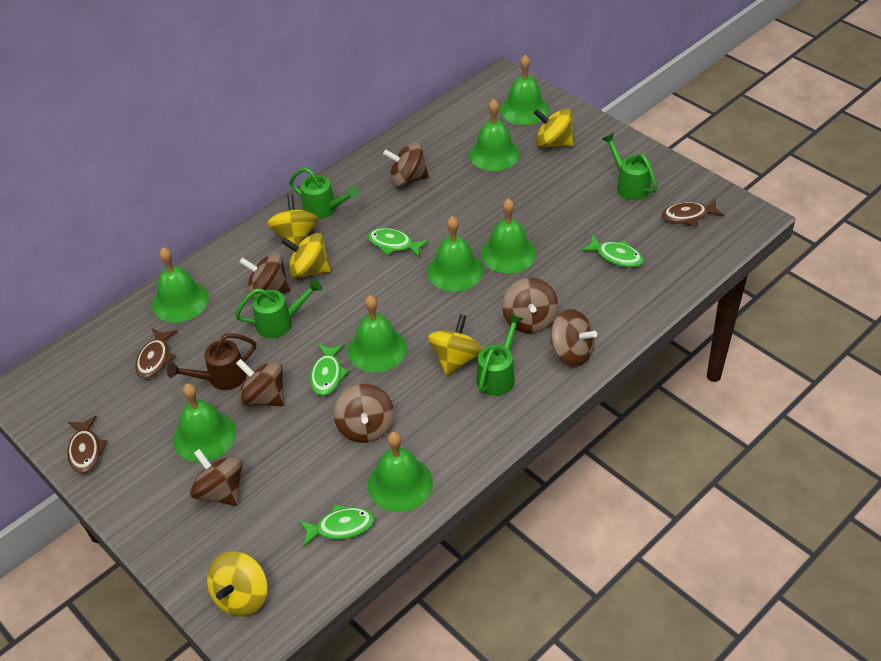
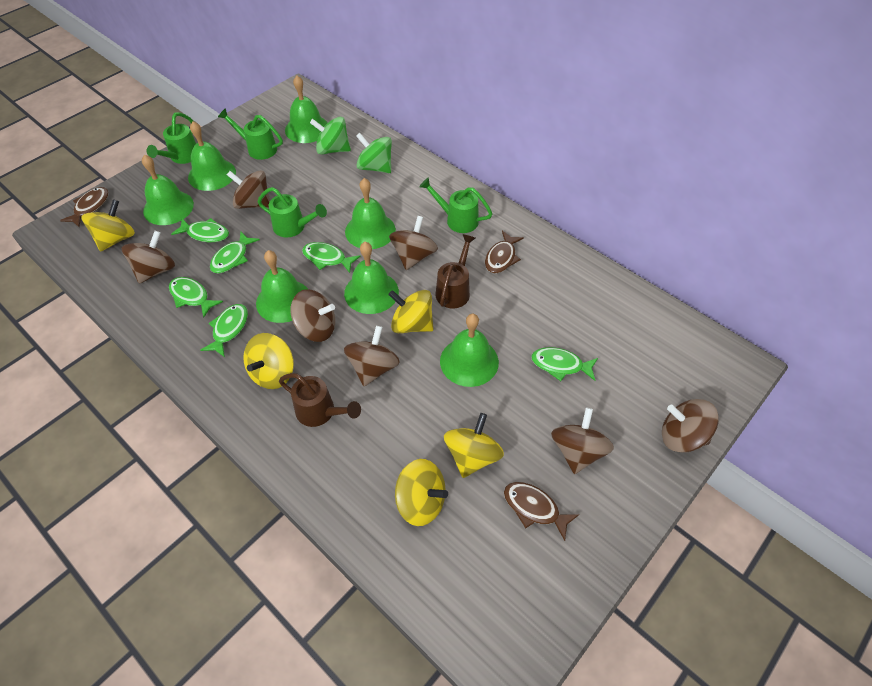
brown watering can: [167,333,256,390] = 1 -> [279,373,361,427] [436,234,475,308] = 2
green bell: [152,247,209,322] [173,383,236,462] [348,295,407,372] [367,431,433,512] [427,216,483,292] [469,99,520,171] [481,198,536,274] [500,55,549,125] = 8 -> [142,155,194,225] [188,121,236,191] [256,250,308,323] [285,76,328,143] [344,242,399,314] [345,178,396,249] [440,314,499,387] = 7
green fish: [299,504,375,547] [310,344,349,396] [368,228,429,258] [581,235,644,267] = 4 -> [169,277,223,318] [171,218,229,242] [200,304,248,357] [210,232,260,274] [302,242,361,273] [531,347,598,381] = 6
green spinning top: none = 0 -> [310,117,351,155] [356,133,392,173] = 2

